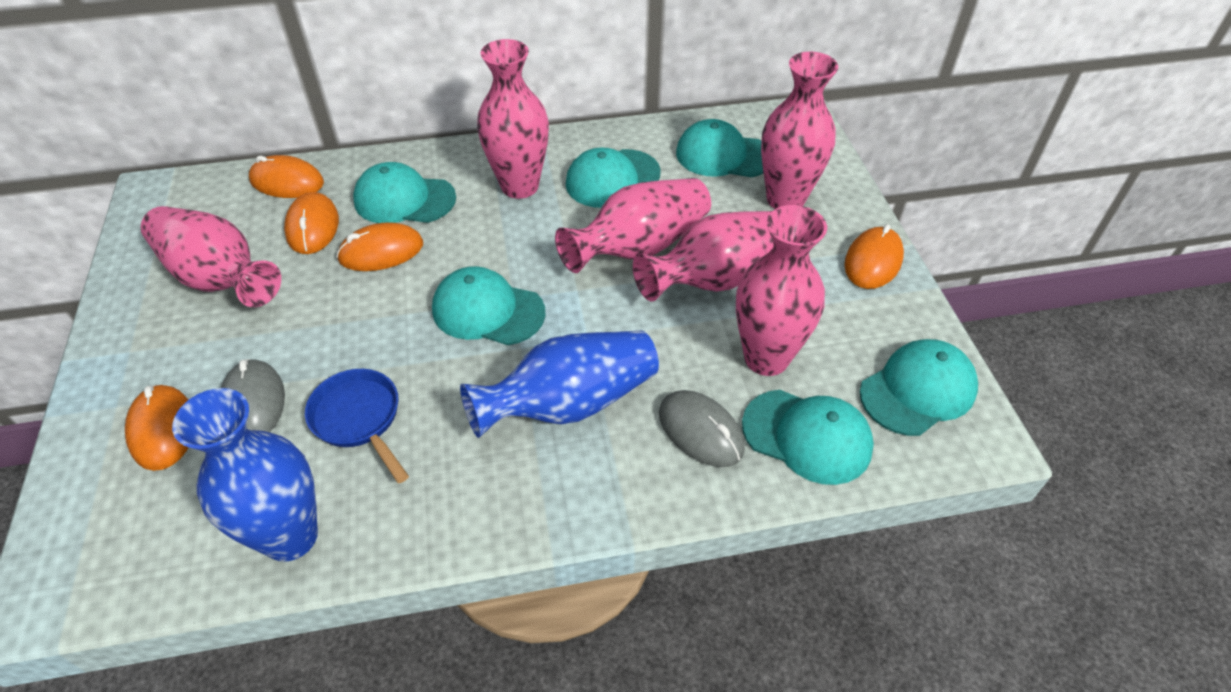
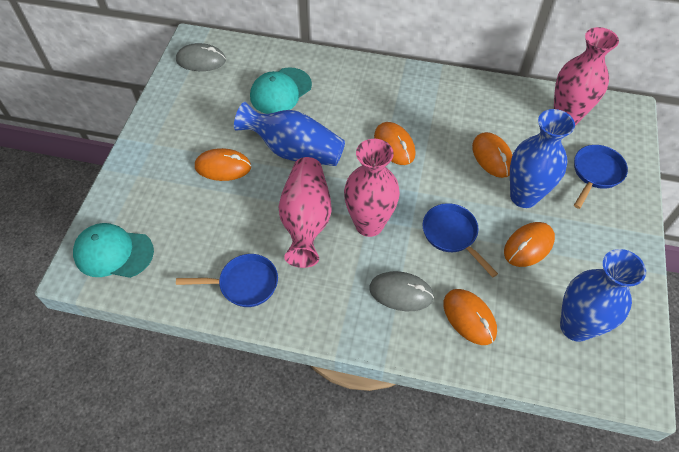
blue pan: [305,369,409,483] = 1 -> [176,254,278,307] [423,203,498,277] [574,145,628,209] = 3
blue vase: [172,388,318,562] [460,330,659,438] = 2 -> [234,102,345,166] [510,109,575,208] [560,249,646,342] = 3
pink vase: [141,206,281,307] [477,39,549,199] [555,178,711,273] [633,211,774,302] [736,205,827,376] [761,52,838,209] = 6 -> [278,157,332,268] [344,139,400,237] [554,27,619,126] = 3
turquoise cap: [353,162,456,223] [432,266,545,345] [566,147,661,208] [676,119,763,177] [742,390,874,485] [860,339,978,436] = 6 -> [73,223,154,278] [250,67,312,114] = 2

